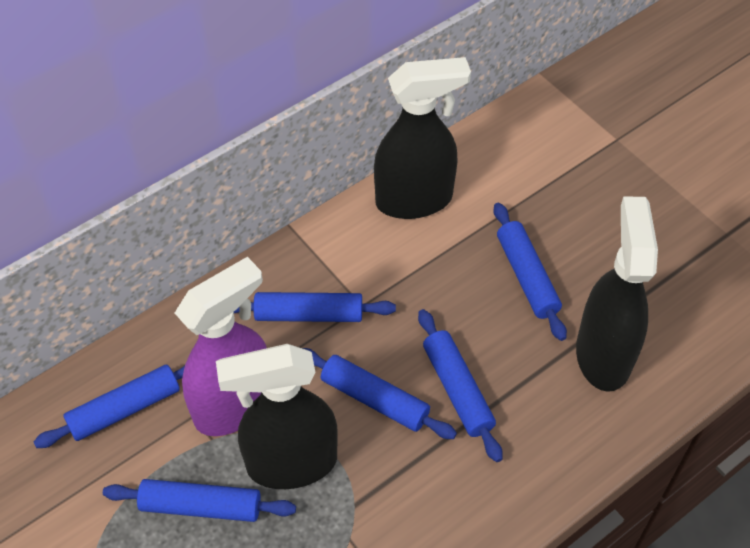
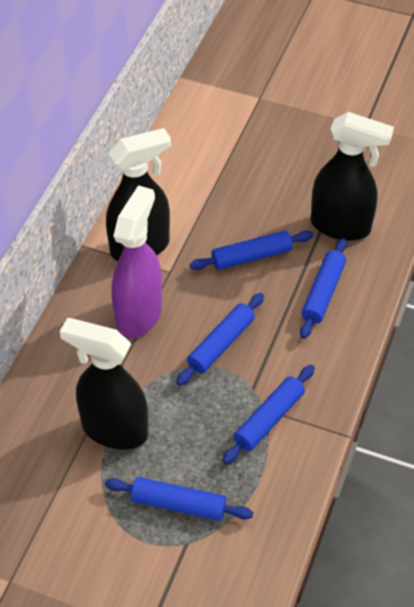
blue rolling pin: [34,365,185,448] [103,479,296,522] [234,292,396,322] [303,348,457,439] [418,309,503,462] [494,203,567,341] = 6 -> [105,477,253,521] [176,293,264,385] [190,230,314,270] [222,365,315,464] [300,237,347,339] = 5

